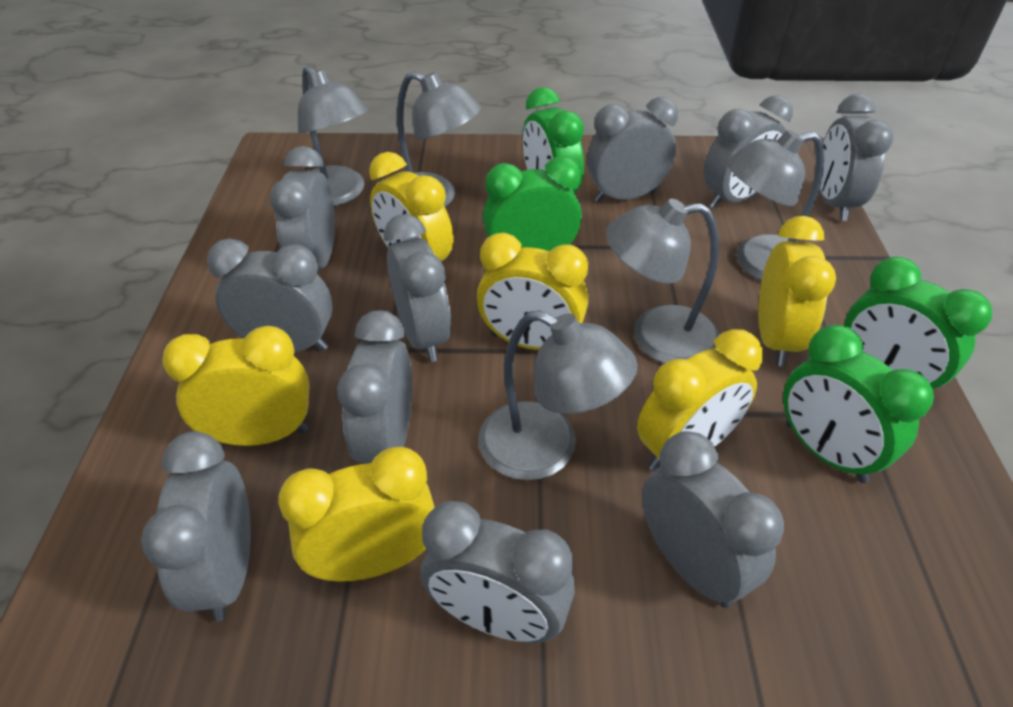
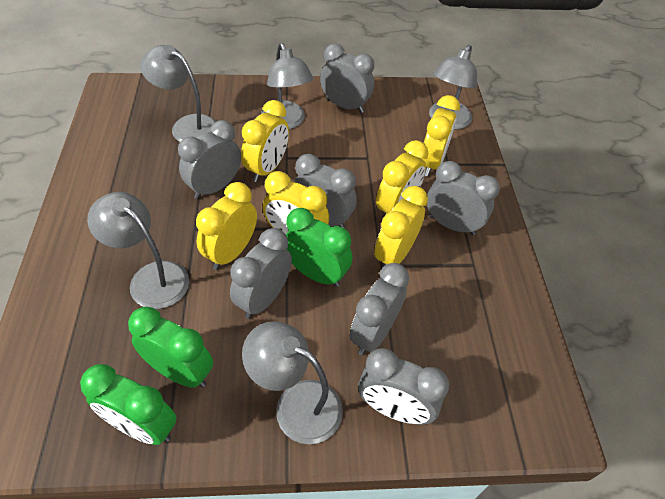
green clock: [483,156,582,251] [523,87,584,193] [783,325,934,483] [844,257,992,389] = 4 -> [80,364,177,445] [128,307,213,388] [286,208,352,287] = 3
grey clock: [141,432,251,622] [207,239,333,352] [270,146,335,269] [337,311,412,463] [384,214,451,362] [421,501,575,643] [587,97,678,203] [642,431,784,608] [704,95,793,209] [820,94,894,221] = 10 -> [178,120,241,199] [230,228,292,319] [294,154,357,228] [320,44,374,113] [349,263,409,355] [358,348,449,425] [427,161,500,235] = 7

